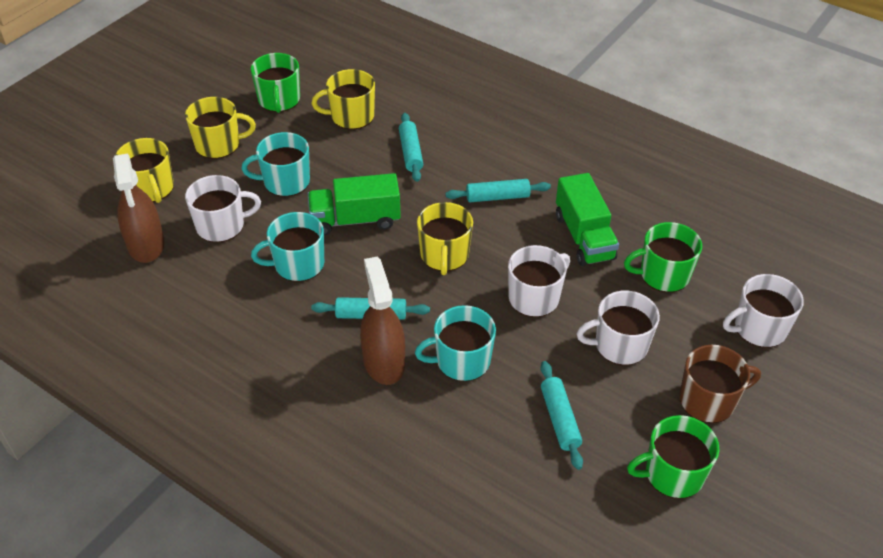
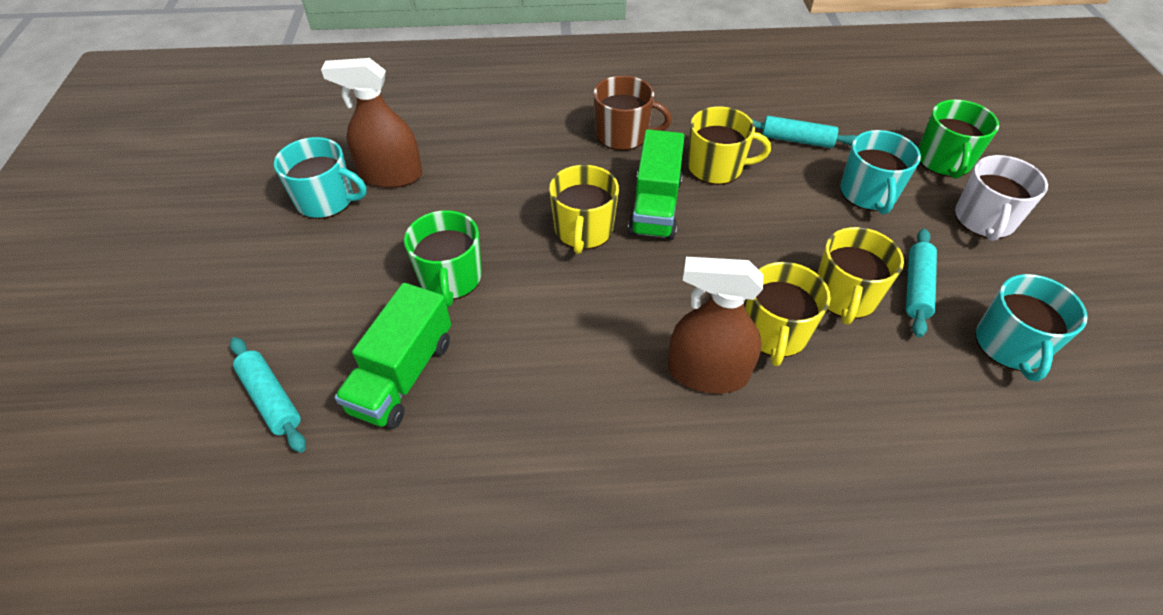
green mug: [251,53,300,113] [624,222,702,293] [627,415,719,499] = 3 -> [404,210,482,307] [918,100,999,179] = 2
turquoise rolling pin: [311,297,430,320] [399,113,423,182] [445,179,551,202] [540,361,583,470] = 4 -> [230,337,306,453] [752,116,857,148] [906,229,937,338] = 3
white mug: [185,175,261,243] [508,245,570,317] [577,290,660,365] [723,274,804,348] = 4 -> [955,155,1048,241] = 1

